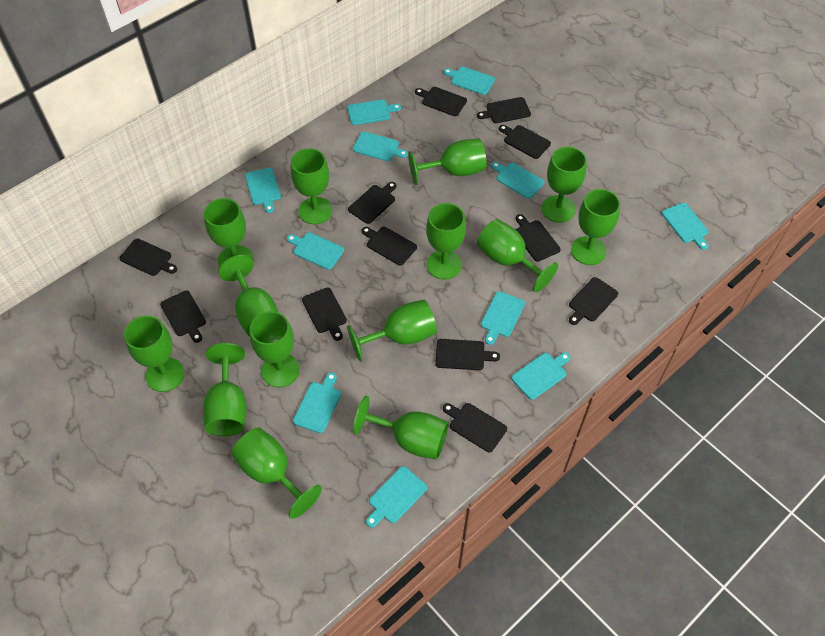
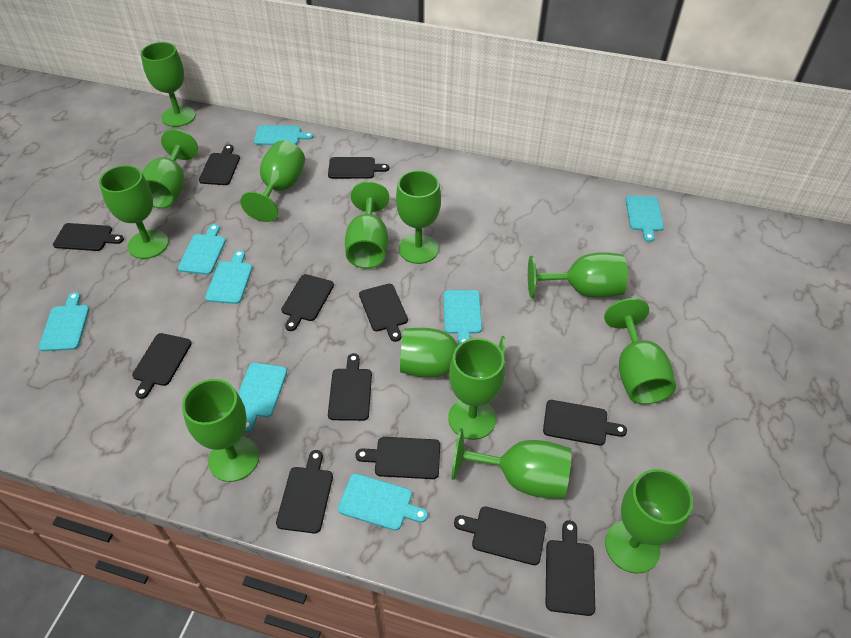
green goblet: [124,316,185,392] [203,343,247,436] [204,198,253,267] [218,255,278,337] [232,428,322,519] [250,311,300,388] [291,148,333,224] [347,300,437,362] [353,396,449,460] [409,138,487,185] [426,203,466,280] [477,219,558,293] [541,147,587,223] [571,189,620,265] = 14 -> [99,165,169,259] [141,42,196,127] [142,129,198,209] [182,379,259,482] [240,141,305,222] [345,181,389,269] [396,170,441,264] [400,328,505,377] [448,338,505,440] [452,428,572,499] [528,252,628,298] [604,298,676,405] [605,469,693,574] = 13
turquoise cutting board: [245,168,281,213] [287,232,344,270] [293,372,341,433] [347,99,401,125] [353,132,408,161] [366,466,427,528] [443,67,495,95] [481,291,525,345] [491,162,544,199] [511,352,571,400] [662,203,709,250] = 11 -> [39,292,89,351] [178,224,226,275] [205,250,253,304] [238,363,287,433] [254,125,314,145] [338,473,428,531] [443,290,482,345] [625,196,664,242] = 8

